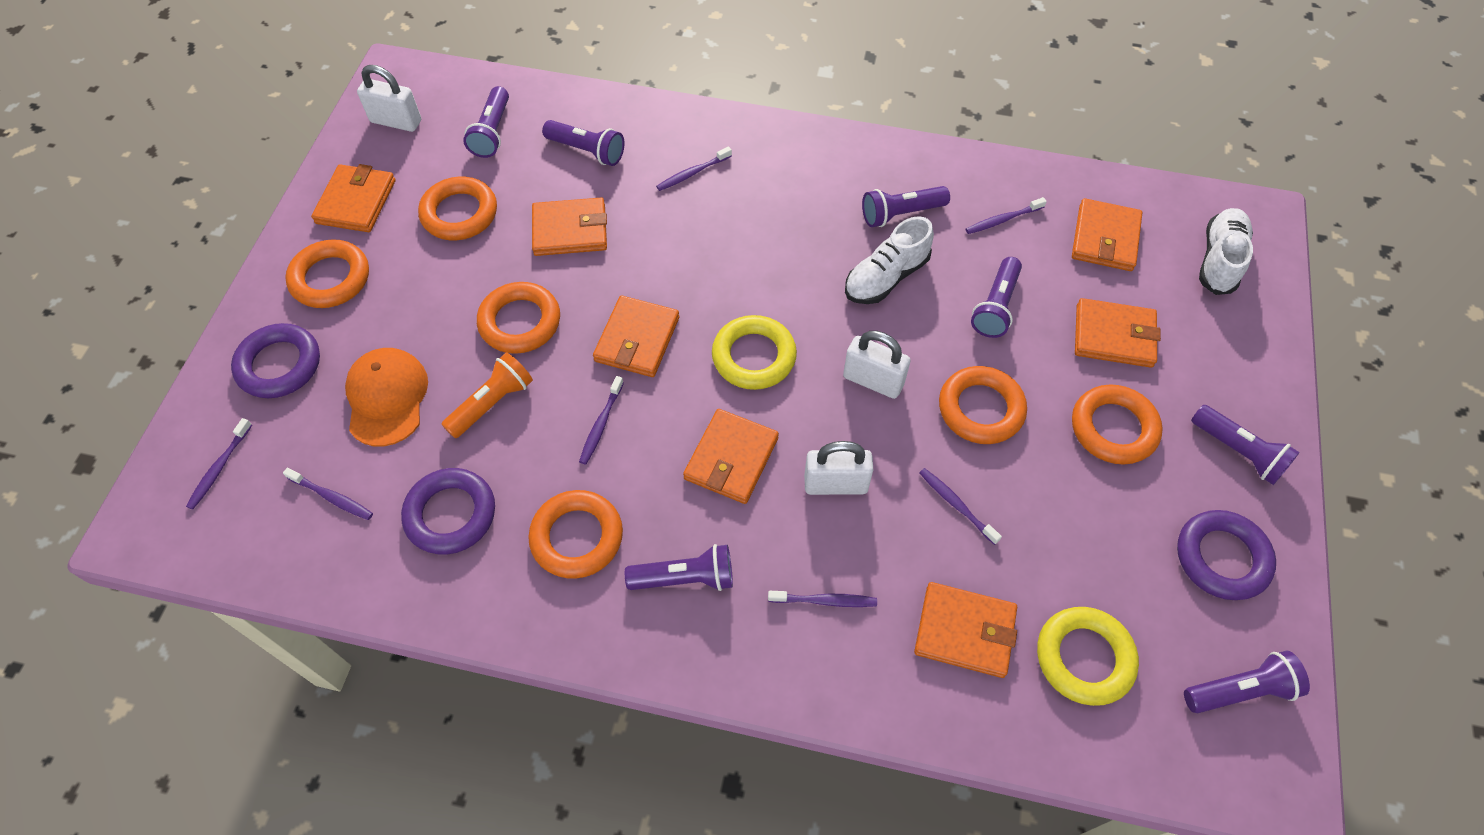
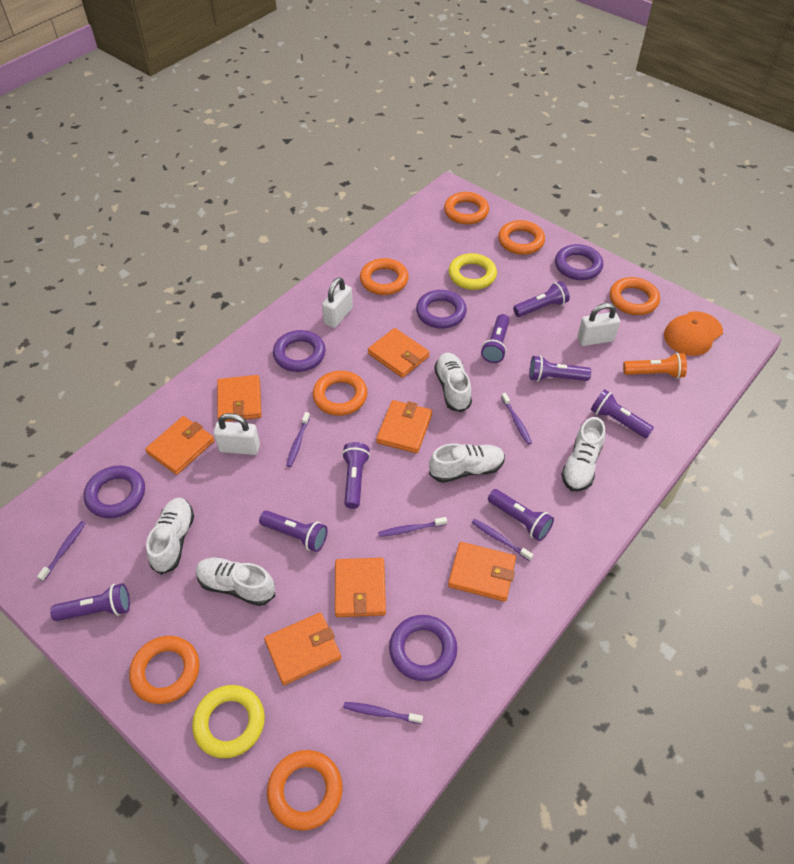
orange ring: [285,239,369,308] [418,177,497,240] [477,282,560,354] [528,490,623,579] [939,366,1027,444] [1072,384,1163,465] = 6 -> [129,636,200,704] [267,750,342,831] [313,371,367,416] [360,258,409,295] [444,192,489,224] [498,220,545,255] [610,277,660,315] = 7
purple flashlight: [463,86,509,158] [542,120,625,166] [625,544,733,591] [862,186,950,227] [971,257,1022,338] [1184,650,1310,713] [1191,405,1300,485] = 7 -> [50,583,130,621] [259,510,328,552] [342,442,370,509] [481,314,509,363] [488,489,554,541] [513,281,570,317] [529,356,591,382] [591,389,654,438] = 8
purple ring: [231,323,320,398] [401,468,495,555] [1177,510,1276,600] = 3 -> [84,466,145,518] [273,330,326,372] [389,615,457,681] [416,290,467,329] [555,244,603,280] = 5
purple toothbrush: [186,418,252,509] [283,468,373,520] [579,376,624,464] [656,146,732,191] [768,591,877,607] [919,468,1002,545] [966,197,1047,234] = 7 -> [37,521,86,582] [286,412,310,467] [343,702,423,724] [378,517,447,537] [472,519,533,561] [501,393,532,445] = 6
white shoe: [845,216,934,304] [1199,208,1253,295] = 2 -> [146,498,194,575] [195,558,275,606] [429,443,505,483] [434,353,472,412] [561,417,605,491] = 5

